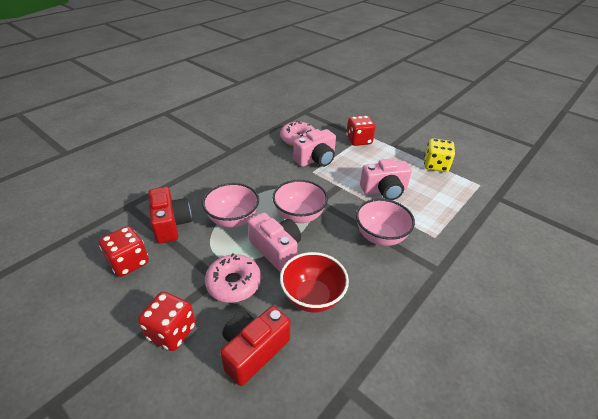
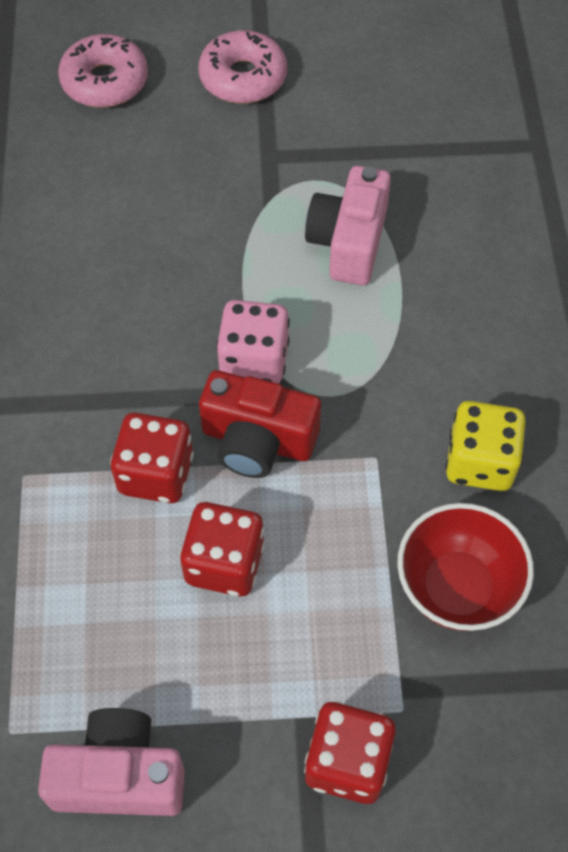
pink bowl: [202,183,259,228] [272,180,328,223] [356,199,415,246] = 3 -> none = 0
pink camera: [248,212,301,272] [293,129,336,167] [360,159,412,200] = 3 -> [38,708,185,816] [305,166,391,285] = 2
pink dice: none = 0 -> [216,300,290,384] = 1
red camera: [148,187,192,244] [220,306,290,386] = 2 -> [199,370,321,478] = 1

